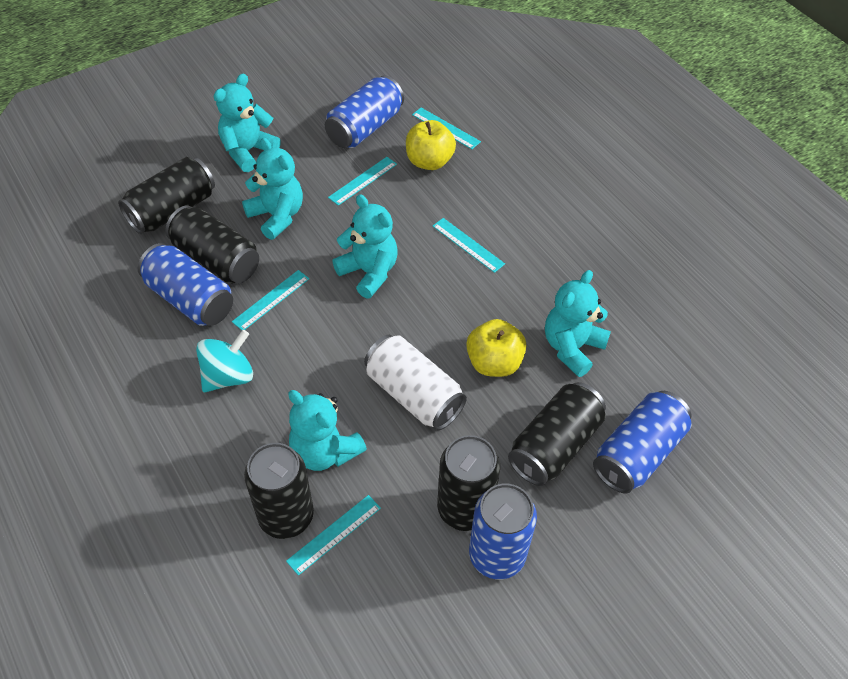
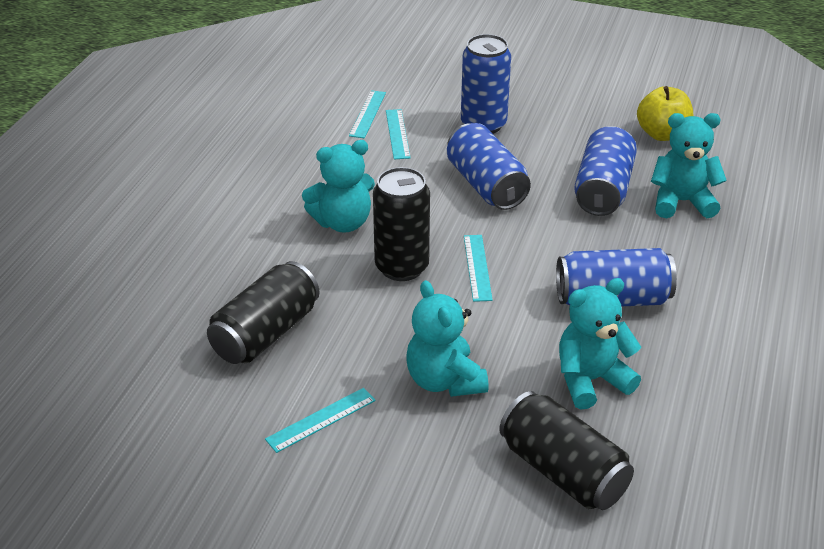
black can: [118,157,215,234] [165,206,259,284] [244,443,314,539] [437,435,500,531] [508,382,606,486] = 5 -> [207,261,320,364] [373,167,430,281] [499,391,634,510] = 3
turquoise ruler: [232,270,309,330] [286,495,381,576] [328,157,397,206] [412,108,481,149] [433,218,505,273] = 5 -> [265,388,376,453] [349,90,386,138] [386,109,411,159] [464,235,493,302] = 4
turquoise spinning top: [196,330,253,392] = 1 -> none = 0
turquoise teddy bear: [214,74,281,172] [242,138,303,240] [288,390,367,471] [332,194,397,298] [545,270,611,377] = 5 -> [302,140,375,233] [406,280,488,397] [559,278,641,409] [651,113,727,218] = 4
white can: [364,335,467,430] = 1 -> none = 0
yellow apple: [406,120,456,170] [466,319,526,377] = 2 -> [637,86,693,141] = 1

